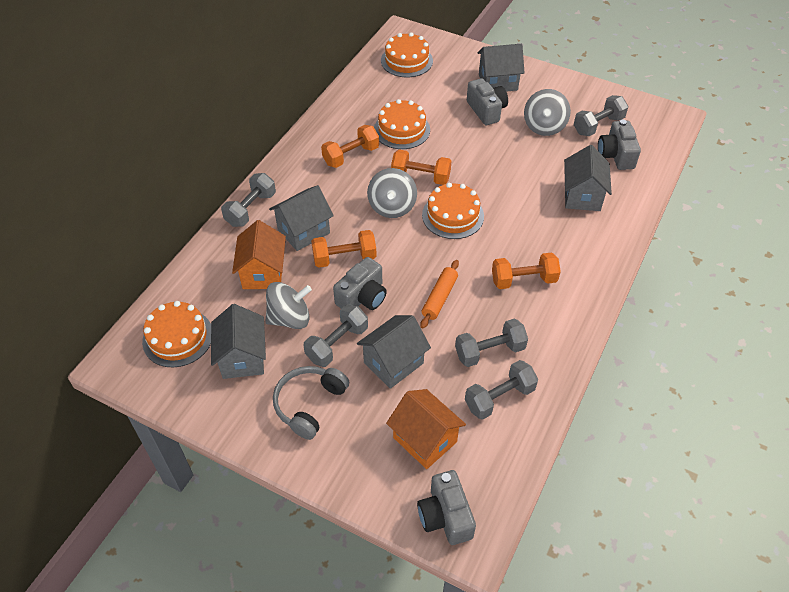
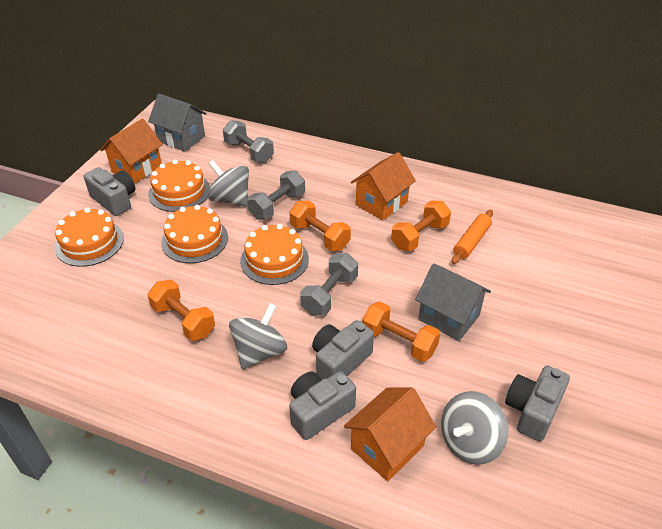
grey dumbbell: [221,173,276,227] [303,304,368,367] [455,318,528,367] [465,360,538,420] [574,95,629,136] = 5 -> [223,120,274,163] [247,171,305,220] [300,253,358,316] = 3
grey headphones: [273,366,349,440] = 1 -> none = 0
grey house: [211,304,266,379] [269,185,334,251] [357,315,431,389] [477,44,524,92] [564,145,612,211] = 5 -> [148,93,207,152] [415,264,491,341] = 2
orange house: [232,220,286,289] [386,389,466,469] = 2 -> [100,119,163,184] [344,388,436,481] [351,152,416,220] = 3

